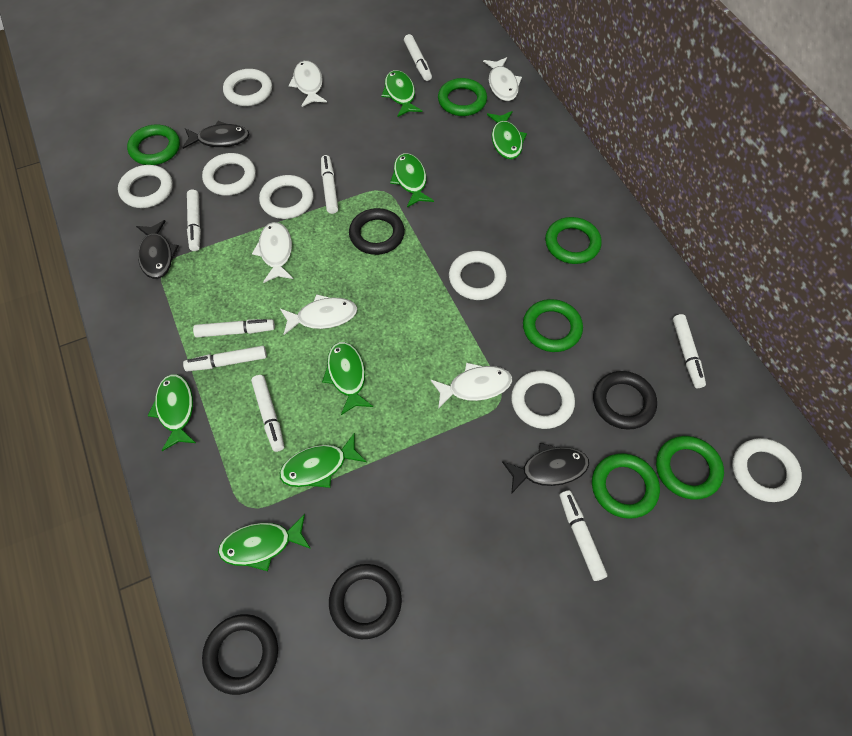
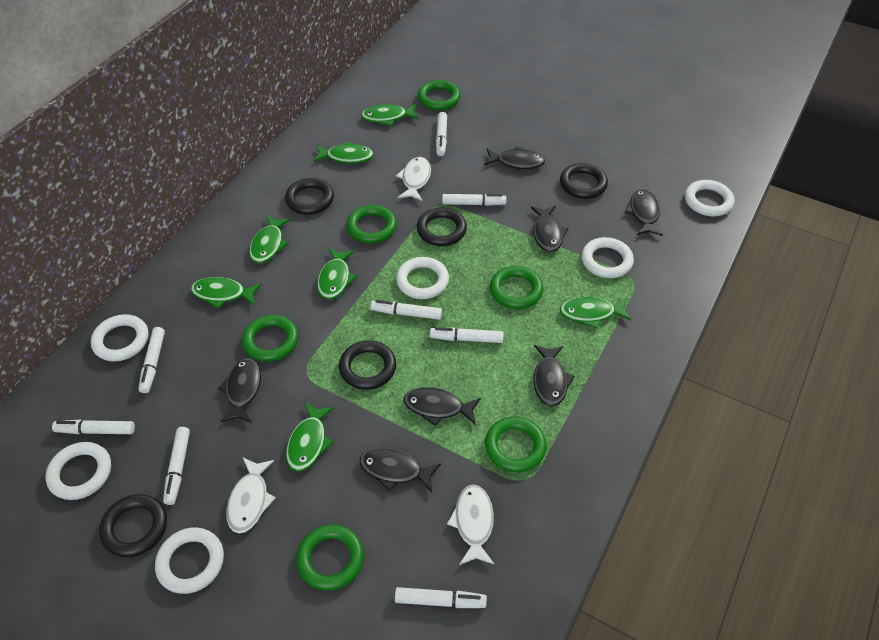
black fish: [136,220,179,279] [182,121,249,149] [502,443,589,494] = 3 -> [218,358,261,423] [359,448,441,492] [403,387,481,426] [484,146,545,169] [531,206,568,252] [533,345,575,406] [625,189,663,236] = 7
black ring: [202,614,278,695] [329,564,402,639] [349,208,405,255] [593,371,657,430] = 4 -> [99,494,167,557] [285,178,334,215] [339,340,396,390] [417,208,467,246] [560,163,608,199] = 5
white fish: [252,222,293,283] [280,294,357,335] [289,61,327,107] [430,362,512,409] [483,57,522,101] = 5 -> [226,458,276,534] [396,157,431,201] [447,485,494,565] = 3
white ring: [118,165,173,208] [202,153,256,196] [223,69,272,106] [259,175,314,219] [449,251,507,300] [511,370,575,429] [732,438,802,502] = 7 -> [46,442,111,500] [91,314,149,362] [155,527,224,594] [396,257,449,299] [582,237,634,278] [685,180,735,216] = 6

